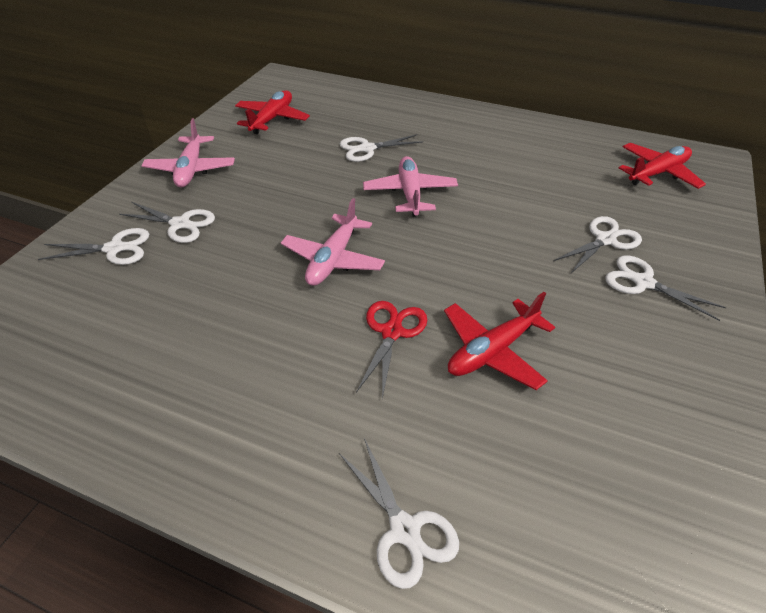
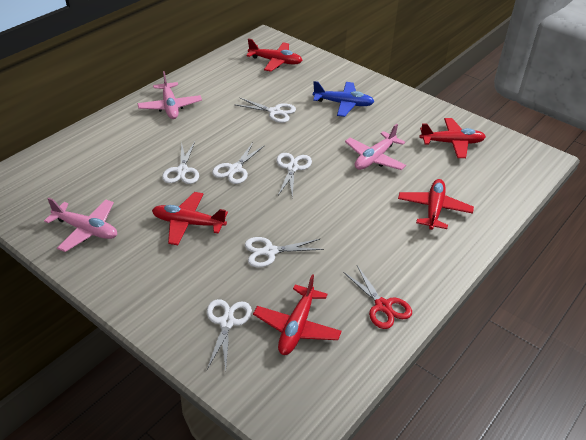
blue plane: none = 0 -> [313,81,375,117] = 1
red plane: [235,90,310,134] [444,292,555,390] [619,143,706,189] = 3 -> [152,192,228,245] [246,38,303,72] [253,274,342,355] [398,179,474,230] [419,118,486,158] = 5

